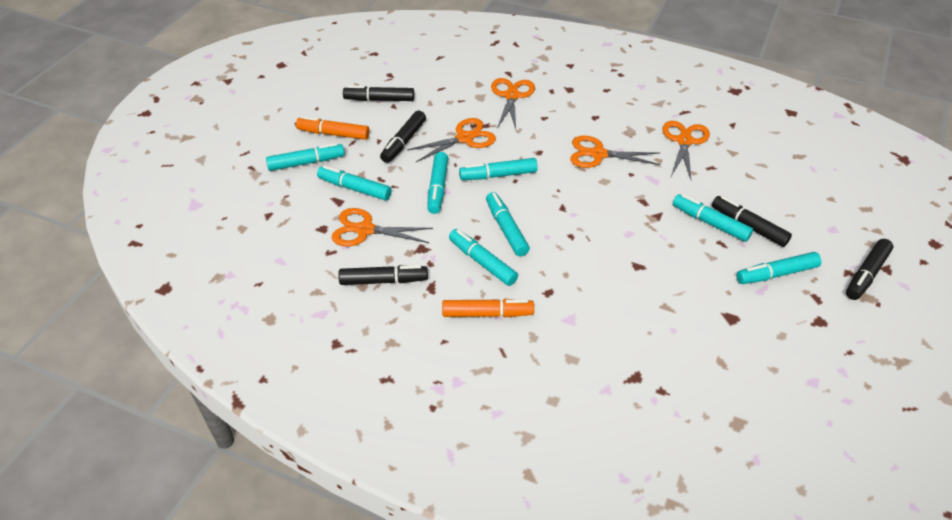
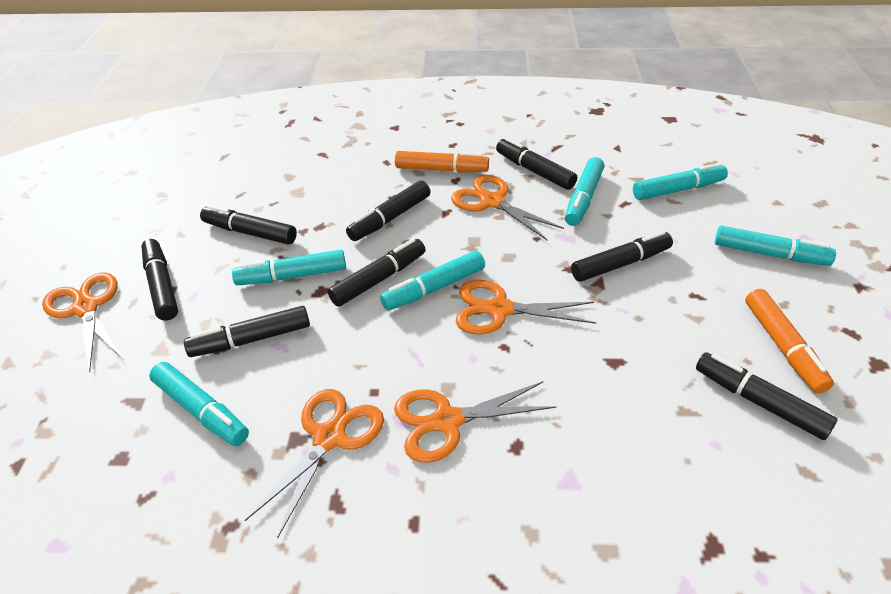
black marker: [338,265,428,285] [343,85,414,101] [380,110,426,163] [712,196,792,247] [846,239,893,300] = 5 -> [141,239,178,321] [184,306,310,357] [200,205,297,245] [328,238,426,307] [346,180,431,241] [496,137,577,190] [571,231,673,282] [696,352,837,440] = 8
turquoise marker: [266,143,345,171] [317,165,392,200] [427,152,448,214] [449,229,518,286] [459,158,538,180] [486,192,530,256] [673,194,753,242] [736,252,821,284] = 8 -> [149,362,249,446] [232,250,346,285] [380,251,485,311] [565,157,604,226] [633,163,728,200] [715,225,836,266] = 6

